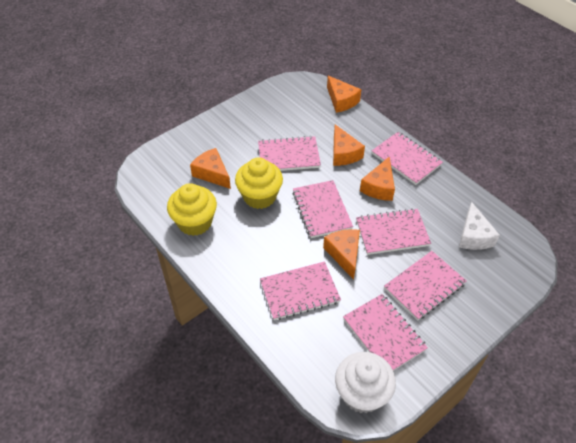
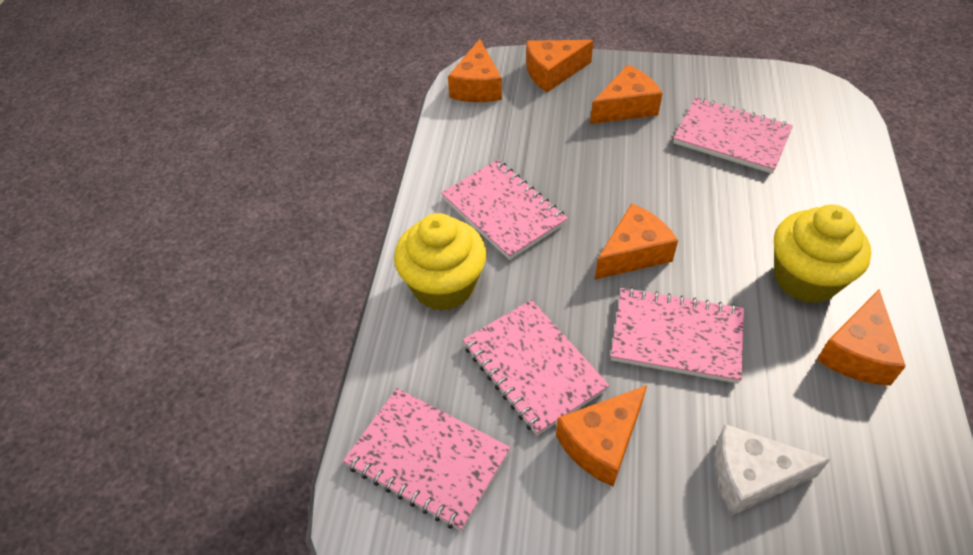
orange cheese: [190,148,231,189] [323,229,360,280] [327,76,362,113] [333,124,365,166] [360,157,395,201] = 5 -> [448,39,502,102] [526,40,593,92] [556,385,647,487] [590,65,663,124] [595,203,678,279] [817,289,906,386] = 6
pink notebook: [258,136,321,171] [260,261,341,320] [293,180,353,238] [343,294,428,371] [356,208,431,255] [372,132,443,185] [384,251,466,321] = 7 -> [343,388,511,531] [441,160,568,260] [463,300,609,436] [611,287,744,384] [673,97,793,174] = 5
white cupcake: [335,352,396,413] = 1 -> none = 0

